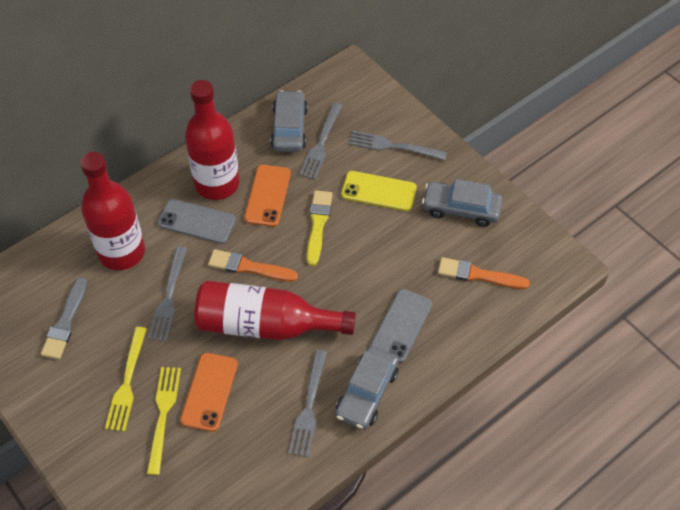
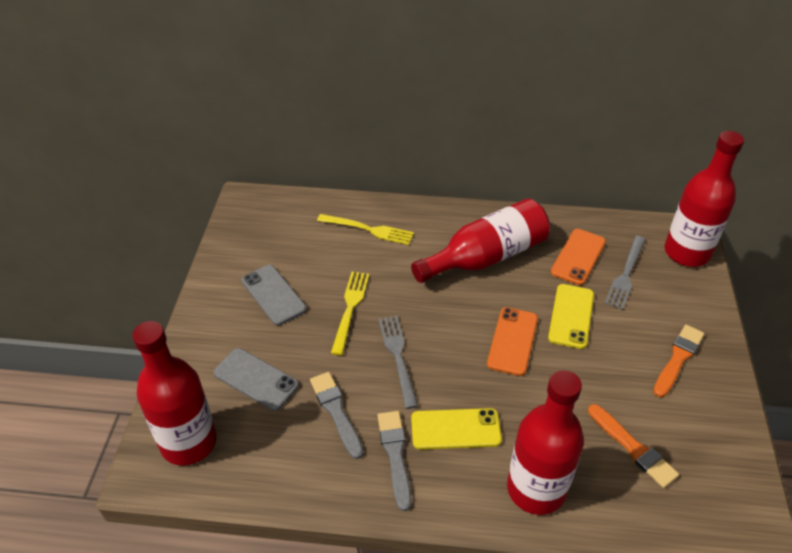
grey brush: [41,277,88,359] = 1 -> [310,372,363,459] [378,411,411,511] = 2
grey car: [271,90,308,152] [335,346,399,430] [422,179,503,227] = 3 -> none = 0
grey fork: [148,247,187,341] [288,350,327,457] [299,103,342,180] [349,131,447,160] = 4 -> [378,316,418,409] [604,236,646,310] = 2
red bottle: [80,152,145,270] [185,80,240,200] [194,281,356,340] = 3 -> [132,321,217,466] [411,199,550,283] [507,370,584,515] [664,131,744,267] = 4
yellow brush: [307,190,332,266] = 1 -> none = 0
yellow phone: [341,171,417,211] = 1 -> [411,408,502,450] [548,284,594,349] = 2

